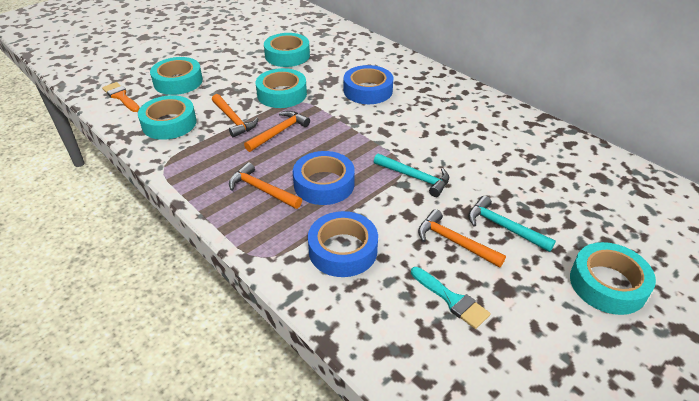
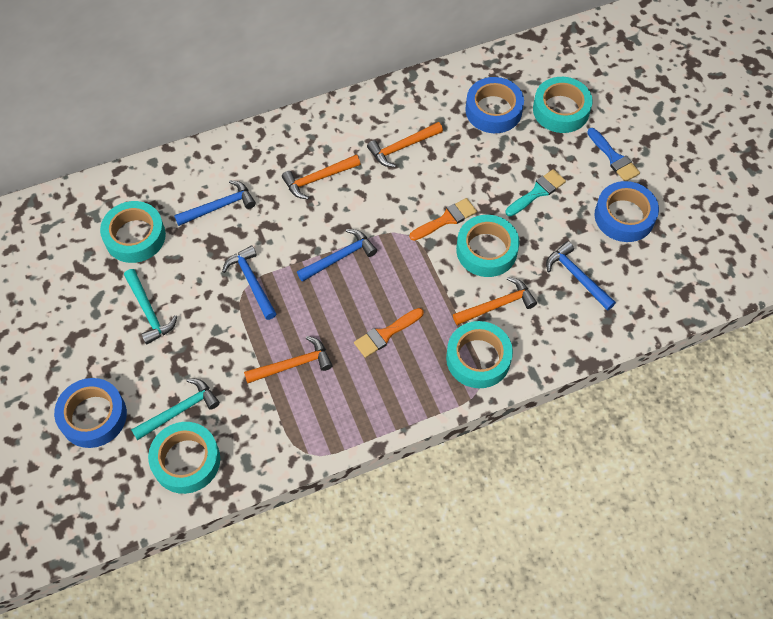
blue brush: none = 0 -> [587,128,640,181] = 1
blue hammer: none = 0 -> [174,180,256,226] [222,245,277,320] [297,229,377,282] [546,241,616,311] = 4
orange brush: [102,82,140,112] = 1 -> [354,308,423,358] [410,198,477,241] = 2

